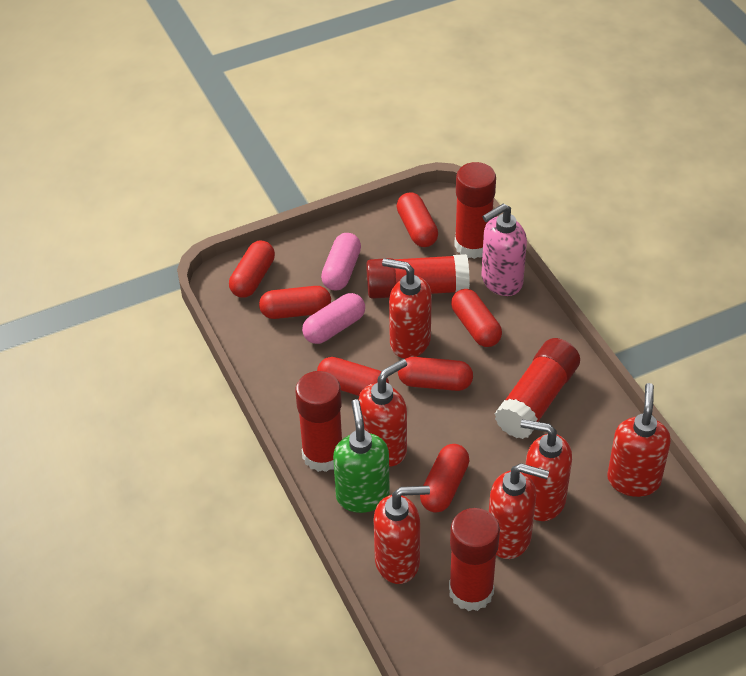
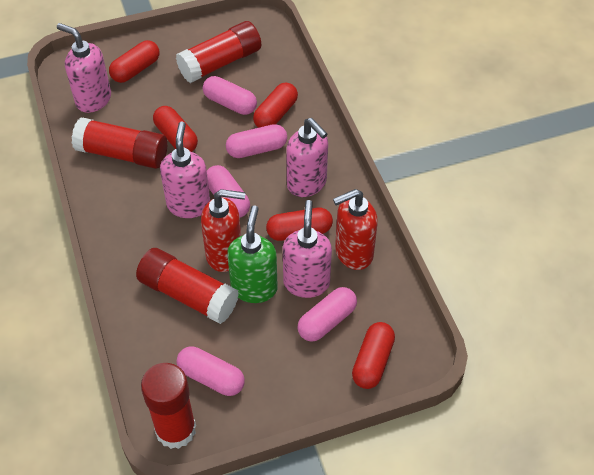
pink capsule: [302,293,365,344] [321,233,361,290] = 2 -> [176,346,245,396] [203,76,257,115] [207,165,250,218] [226,124,287,158] [298,287,357,342] = 5
pink soap dispenser: [481,203,527,296] = 1 -> [57,23,111,113] [160,121,210,218] [283,200,332,298] [286,118,328,197] = 4
red capsule: [229,240,275,298] [259,286,331,319] [317,357,389,396] [396,192,438,247] [398,357,473,391] [420,444,470,513] [451,289,502,347] = 7 -> [109,40,159,83] [153,106,198,152] [253,83,298,128] [266,208,333,241] [352,322,395,389] = 5
red glue stick: [296,371,342,472] [366,254,470,299] [449,508,500,611] [454,162,496,259] [495,338,580,439] = 5 -> [72,117,167,169] [136,248,239,324] [141,363,196,449] [176,21,261,83] = 4
red soap dispenser: [359,359,407,467] [373,486,430,584] [382,258,432,359] [489,463,549,559] [521,419,572,521] [607,383,671,497] = 6 -> [201,189,246,272] [333,189,378,270] = 2

